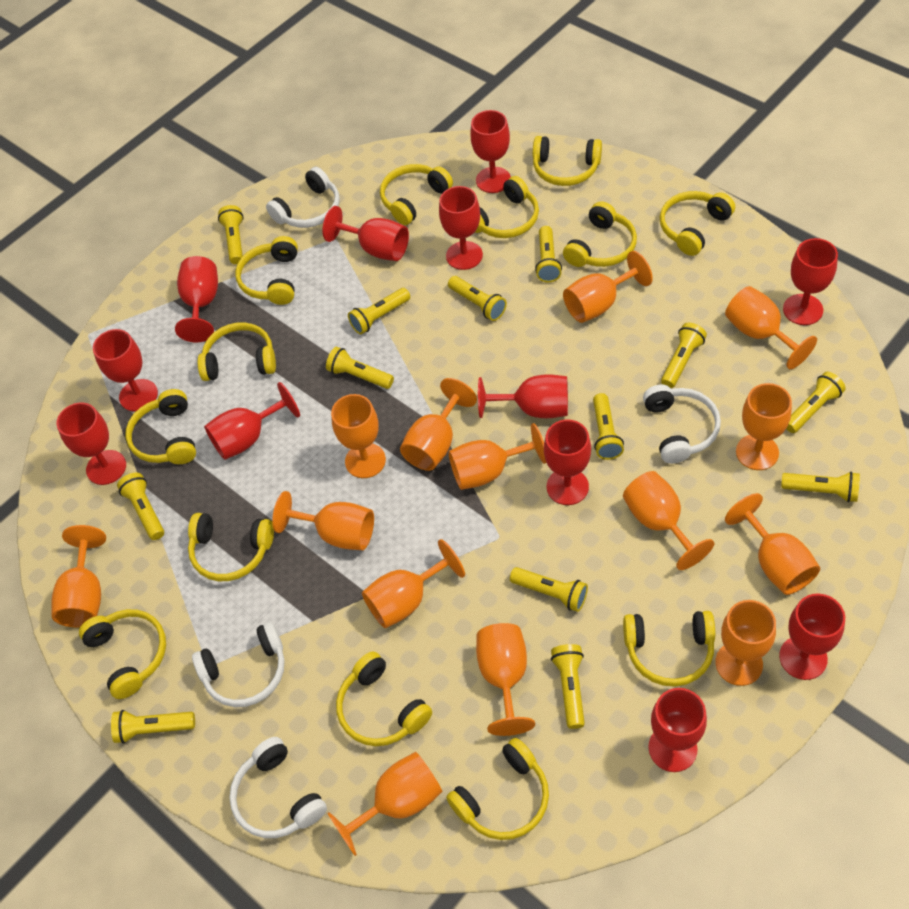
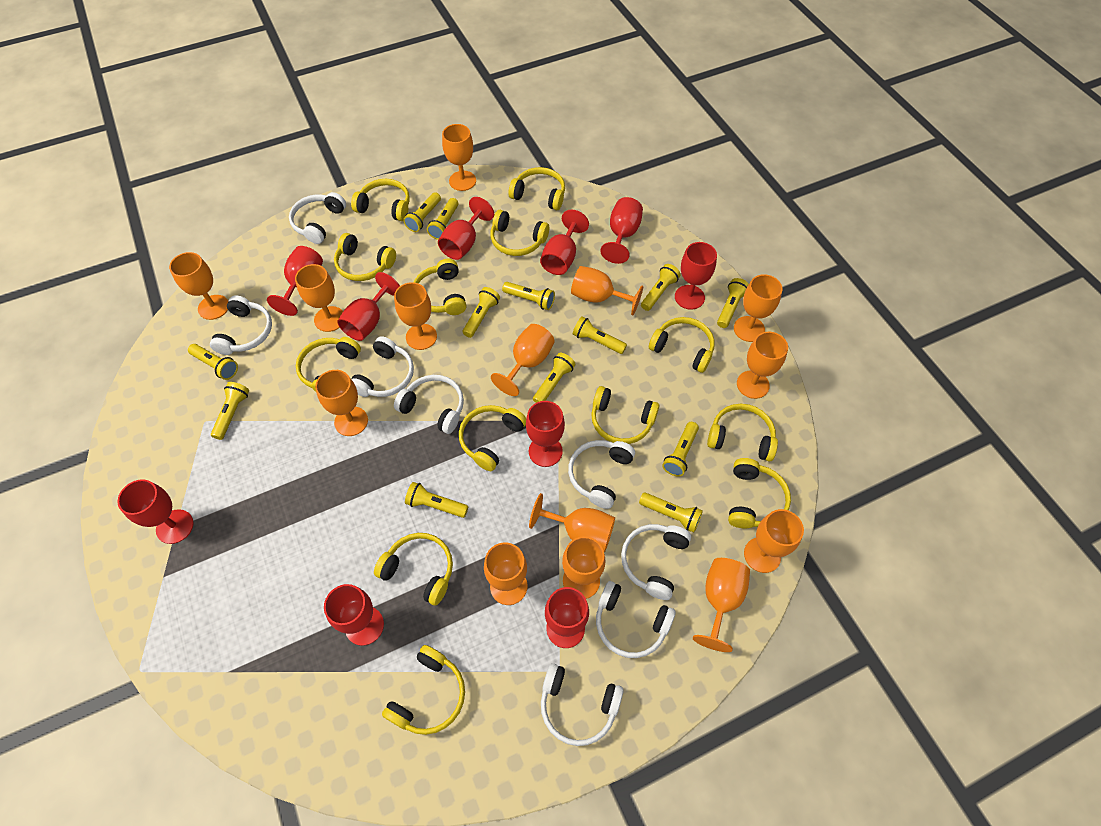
red goblet: [56,403,126,485] [93,329,158,412] [175,256,218,343] [204,382,300,460] [322,206,409,261] [439,186,483,270] [470,110,511,193] [478,374,568,418] [544,420,591,505] [649,688,707,772] [779,593,845,680] [783,238,838,325] = 12 -> [117,479,194,544] [267,246,323,316] [324,584,384,646] [337,272,400,341] [438,197,494,260] [526,401,565,467] [540,209,589,275] [545,587,589,648] [600,197,643,264] [675,242,717,310] = 10
white headphones: [192,622,285,707] [229,737,327,838] [266,167,340,228] [643,385,721,464] = 4 -> [210,295,272,355] [289,192,346,244] [351,336,414,397] [394,375,464,434] [541,663,624,746] [568,440,635,509] [596,581,676,658] [621,524,691,600] = 8

